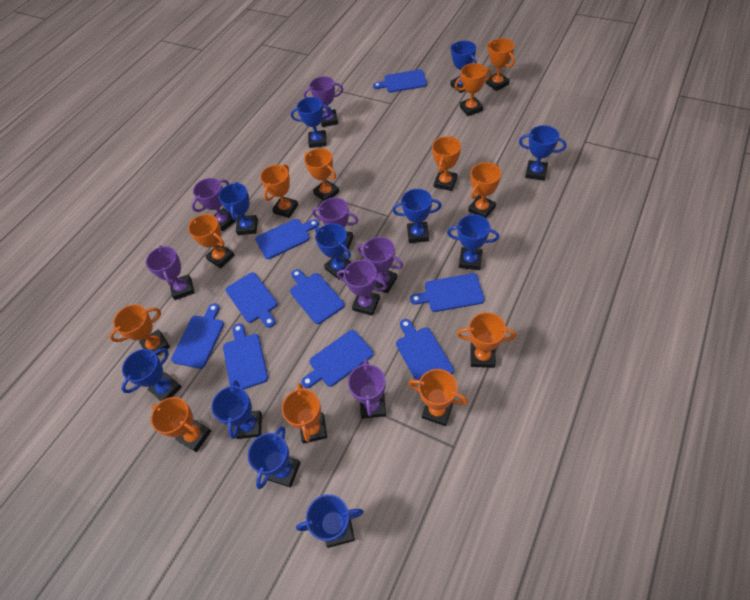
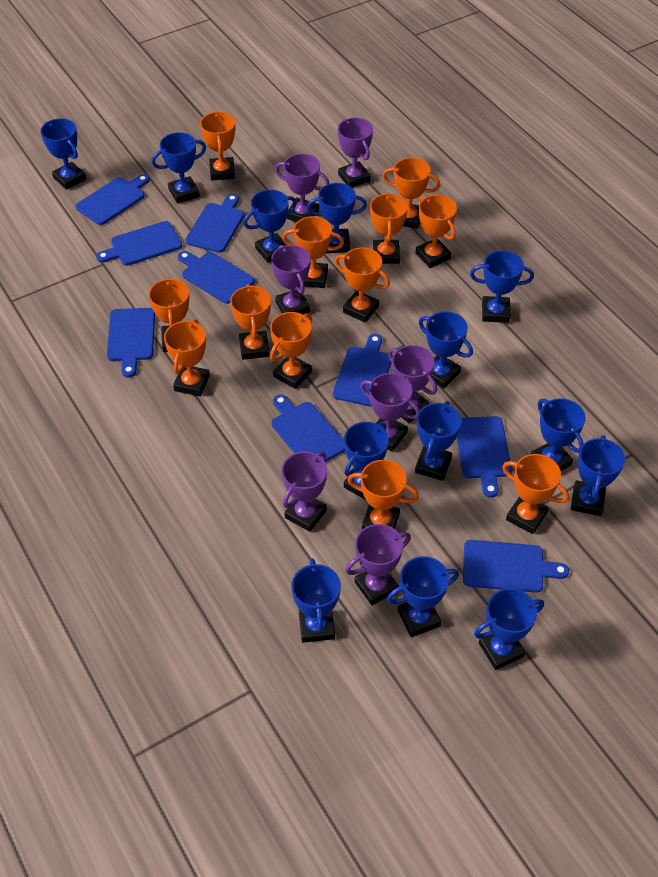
blue trophy: [121,348,182,401] [211,380,262,439] [218,182,258,235] [248,426,300,489] [291,97,332,148] [296,494,364,548] [315,223,351,280] [392,189,442,243] [447,215,499,270] [450,41,477,93] [519,125,567,181] = 11 -> [41,118,86,190] [152,132,206,204] [244,190,297,263] [291,558,341,643] [307,183,367,253] [344,422,389,500] [387,556,459,637] [415,401,461,481] [419,311,473,389] [470,250,534,323] [474,588,544,670] [531,398,585,471] [571,435,625,516] = 13

